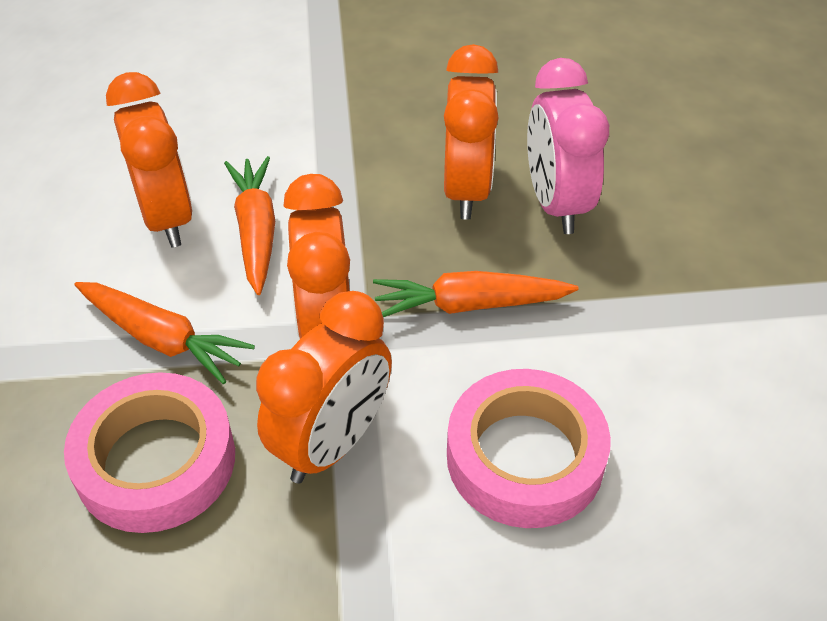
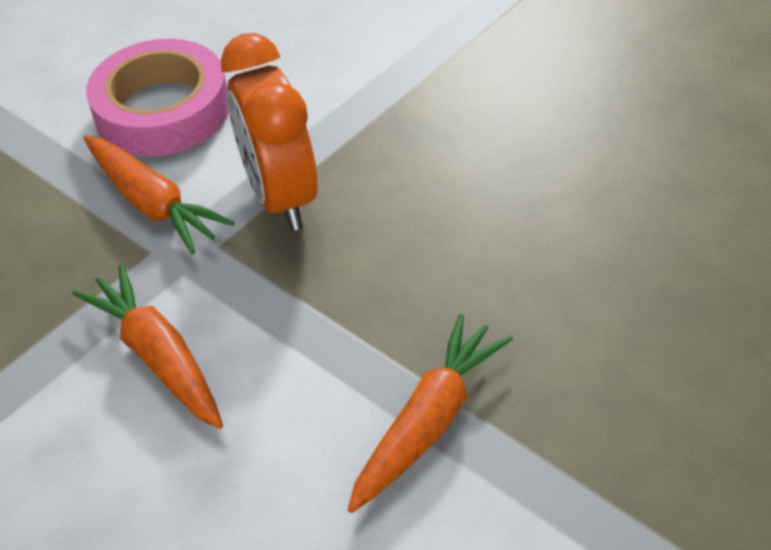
orange clock: [106,72,193,248] [256,291,392,484] [284,174,350,339] [444,44,499,220] = 4 -> [221,33,318,231] = 1
pink clock: [527,58,609,234] = 1 -> none = 0
pink tape: [64,372,235,533] [447,369,611,528] = 2 -> [86,39,229,156] = 1

